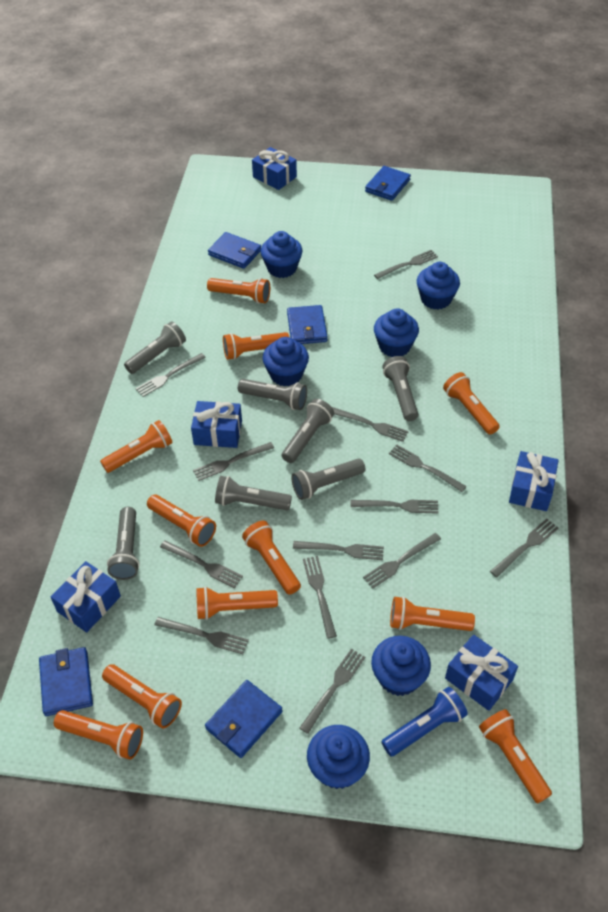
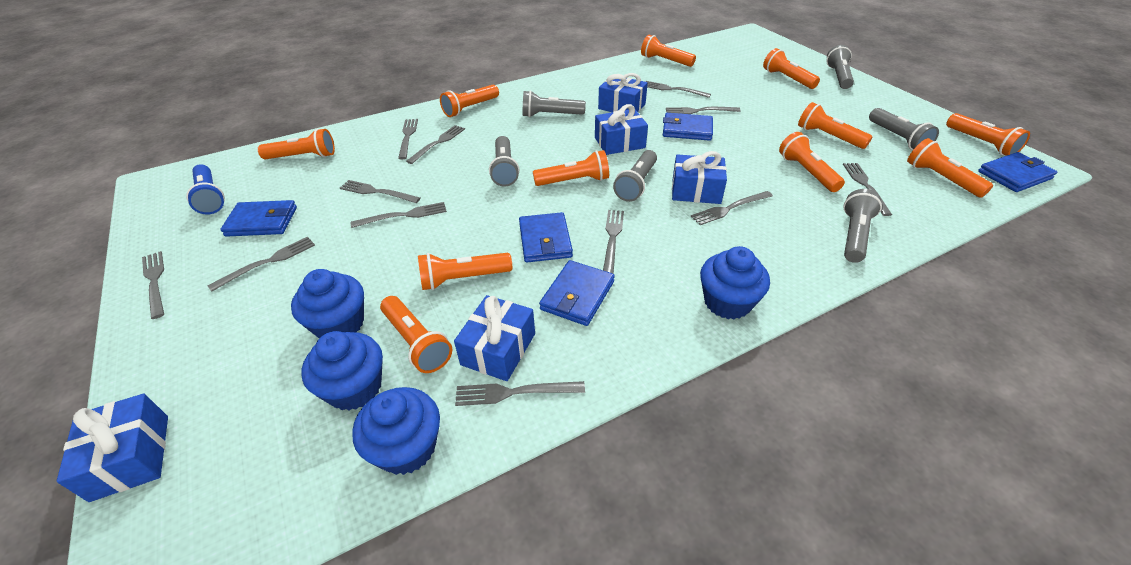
blue cupcake: [261,231,302,278] [263,337,309,386] [307,725,370,789] [371,636,431,696] [374,308,419,357] [417,262,460,310] = 6 -> [291,269,364,338] [302,331,383,411] [352,387,440,475] [700,246,770,319] = 4
grey flashlight: [107,507,140,580] [124,322,186,374] [215,476,292,510] [238,379,307,410] [282,399,334,463] [292,458,365,500] [382,356,418,421] = 7 -> [489,136,519,187] [523,90,586,117] [613,150,657,202] [826,45,854,89] [844,189,882,263] [869,108,939,150] = 6
grey fork: [135,353,206,397] [154,617,249,654] [160,540,243,588] [193,442,274,481] [293,541,384,560] [300,648,365,734] [303,556,337,639] [332,407,409,442] [351,500,439,514] [363,533,441,589] [374,250,438,279] [389,445,467,492] [490,519,558,577] = 13 -> [142,251,164,319] [208,237,315,292] [340,180,421,203] [351,202,447,228] [398,119,418,159] [406,125,465,164] [455,381,585,406] [603,210,624,274] [646,81,711,98] [666,107,741,114] [691,191,773,225] [843,163,892,216] = 12

